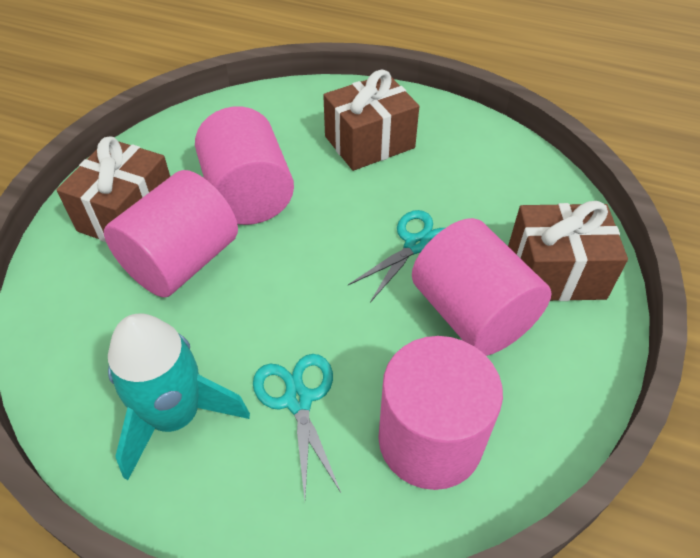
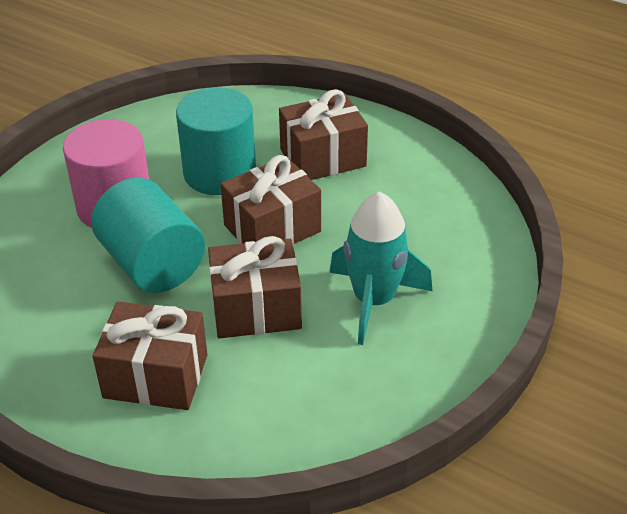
brown gift: [56,136,170,242] [323,70,419,171] [508,201,628,301] = 3 -> [93,302,208,410] [208,236,302,338] [220,155,321,244] [279,89,368,180] = 4
pink cylinder: [104,170,238,297] [195,107,294,225] [378,336,503,490] [412,218,552,356] = 4 -> [63,119,149,228] = 1
turquoise cylinder: none = 0 -> [91,178,205,293] [176,87,256,195] = 2
turquoise scissors: [253,354,341,499] [348,210,445,303] = 2 -> none = 0

